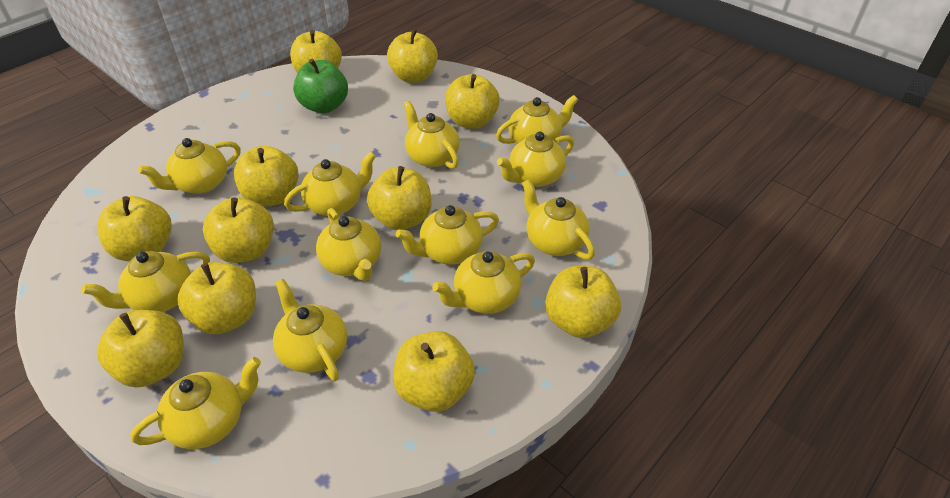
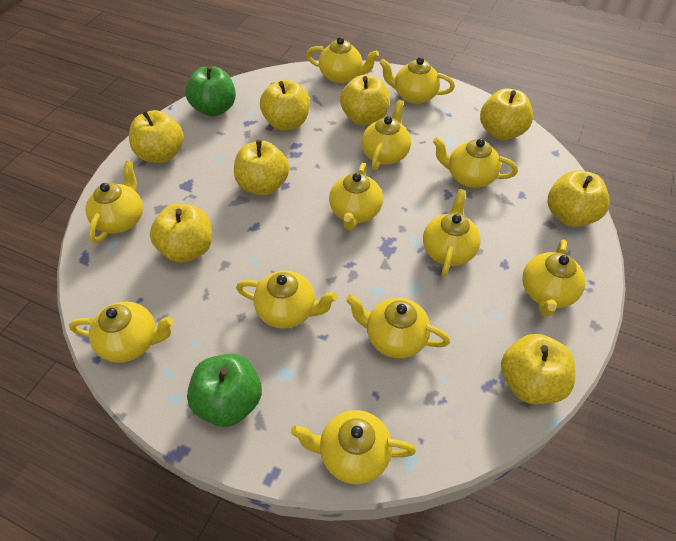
green apple: [293,59,348,113] = 1 -> [185,66,236,117] [187,354,262,427] = 2
yellow apple: [97,310,184,387] [98,196,172,261] [177,262,256,334] [203,197,274,263] [234,146,299,206] [290,30,342,73] [367,166,432,230] [387,28,438,83] [393,331,475,412] [445,74,500,129] [545,266,621,338] = 11 -> [129,110,184,163] [150,204,212,263] [234,140,289,195] [260,80,310,131] [340,75,390,125] [480,88,533,140] [501,334,575,404] [548,170,610,227] = 8

